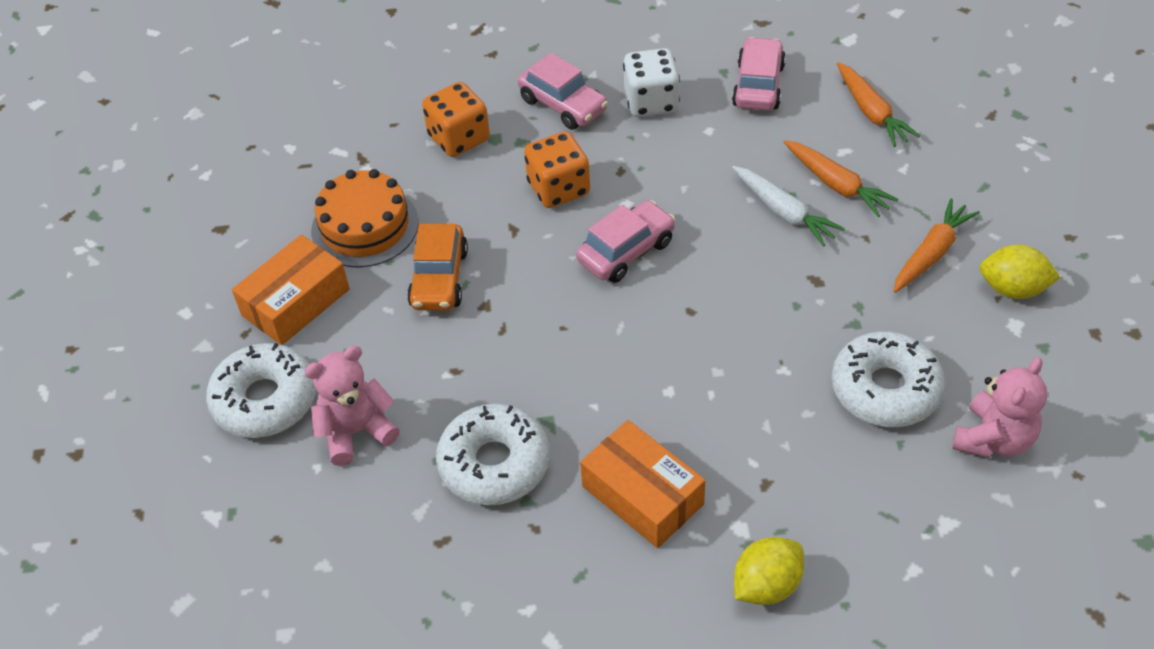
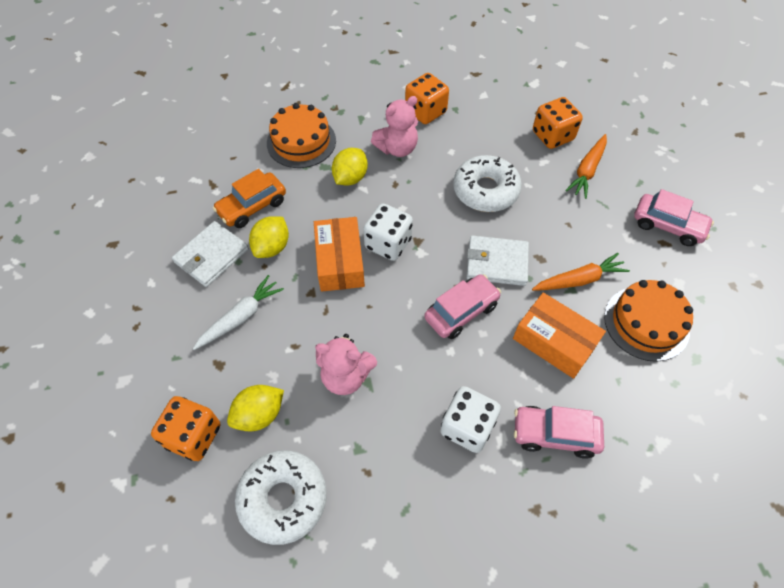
orange cake: [311,169,419,268] = 1 -> [267,103,336,168] [604,280,693,362] = 2
orange carrot: [784,140,899,217] [837,62,920,147] [894,198,980,293] = 3 -> [532,253,630,291] [565,134,607,199] = 2
orange dice: [422,82,490,157] [524,131,590,208] = 2 -> [151,396,220,461] [405,73,449,124] [533,97,583,149] = 3
white dice: [623,48,680,117] = 1 -> [363,203,413,261] [440,386,501,453] = 2
white donut: [206,343,316,438] [436,404,550,505] [831,331,945,427] = 3 -> [235,450,327,545] [453,155,522,212] = 2
white wallet: none = 0 -> [172,221,249,287] [466,235,529,286] = 2
yellow lemon: [734,537,804,605] [980,245,1061,299] = 2 -> [227,385,284,431] [249,216,289,258] [332,148,368,186] = 3

